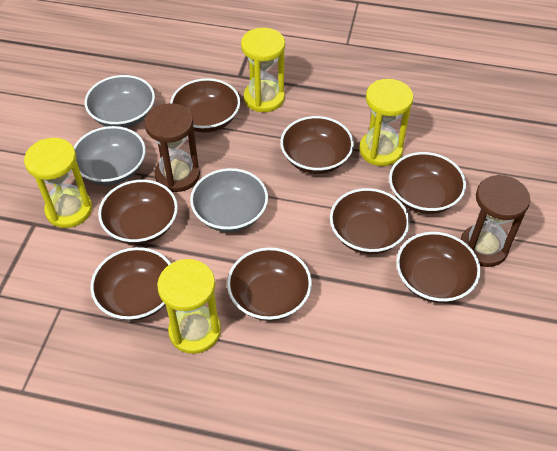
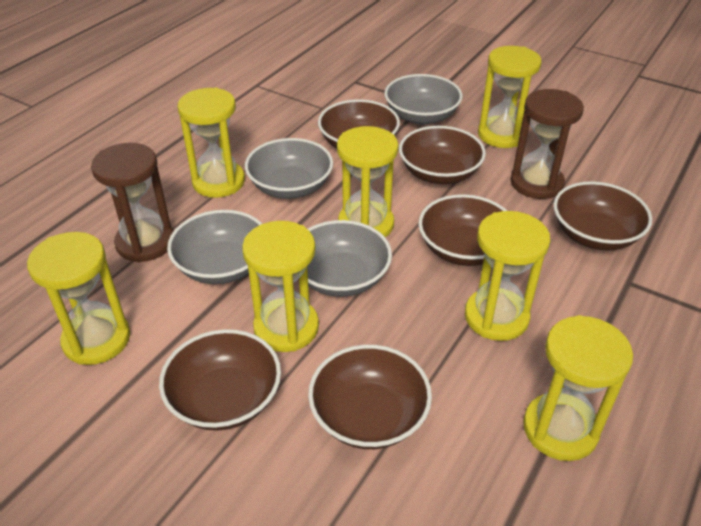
brown bowl: [90,247,171,321] [98,180,178,245] [170,78,240,132] [227,247,312,321] [280,116,354,174] [330,188,410,254] [389,152,466,214] [396,232,481,303] = 8 -> [159,329,281,431] [308,345,432,449] [318,99,400,148] [399,126,486,184] [418,194,507,266] [554,181,652,250] = 6
grey bowl: [74,126,146,185] [85,75,155,128] [190,168,268,232] = 3 -> [167,210,262,284] [245,138,333,199] [307,220,392,297] [384,74,462,125] = 4
yellow hourglass: [24,138,92,228] [157,259,221,354] [241,28,285,112] [359,79,413,166] = 4 -> [27,232,130,365] [177,88,245,198] [242,221,319,352] [337,126,399,237] [465,211,550,341] [478,46,542,148] [523,315,633,461] = 7

